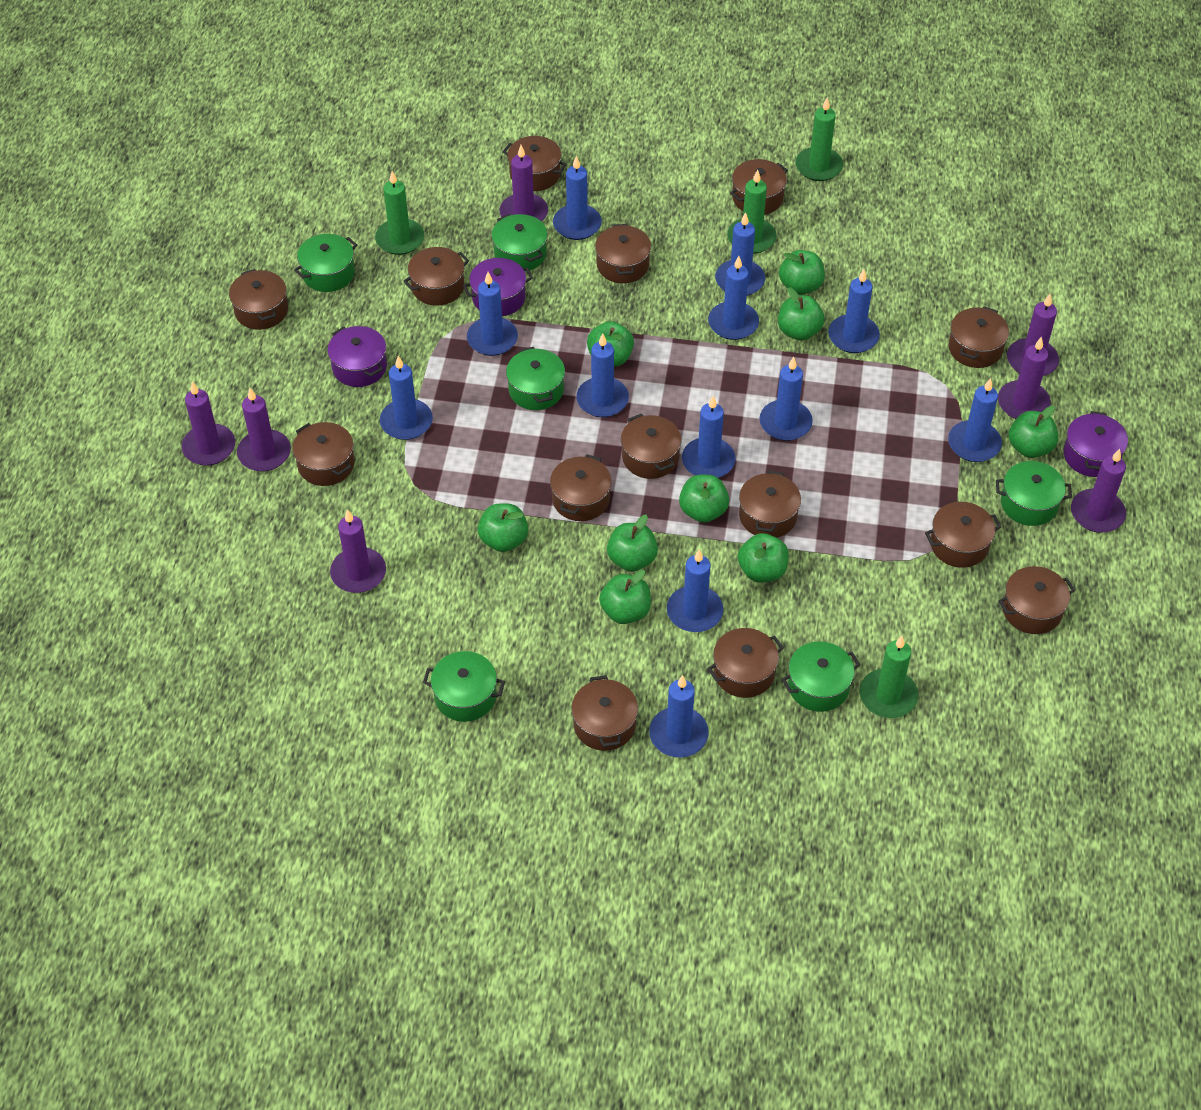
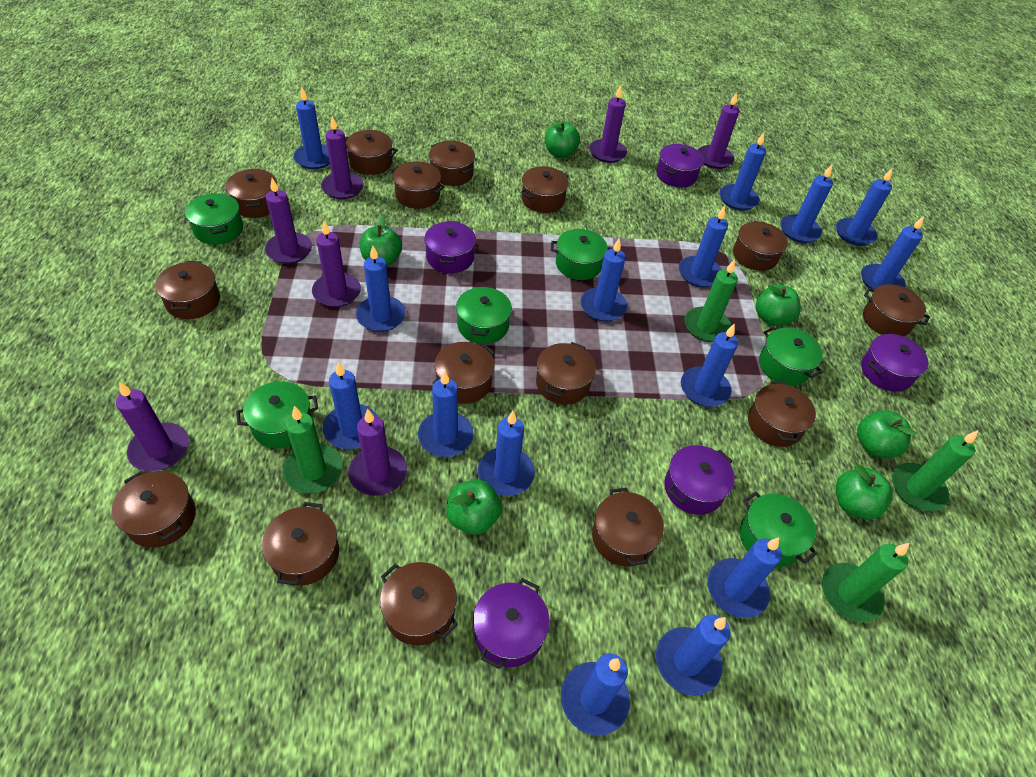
blue candle: [380,356,433,440] [467,272,518,356] [553,156,602,240] [577,333,629,417] [649,675,709,758] [667,549,724,632] [682,396,736,478] [708,256,759,340] [715,212,765,296] [759,357,813,441] [828,269,880,353] [948,378,1002,462] = 12 -> [293,88,330,169] [323,362,377,449] [356,246,406,332] [418,371,474,457] [478,411,535,496] [561,653,630,736] [581,238,627,322] [656,615,730,696] [679,206,728,287] [681,323,738,407] [708,538,782,618] [720,133,766,210] [780,165,833,243] [836,168,893,246] [861,216,924,290] = 15
brown pot: [229,269,288,330] [292,422,355,486] [403,247,469,306] [503,136,567,191] [550,454,612,521] [571,675,638,751] [595,224,651,283] [621,413,681,479] [707,628,784,698] [730,159,788,215] [739,471,801,538] [925,502,1001,568] [948,306,1009,368] [998,566,1075,634] = 14 -> [112,471,196,548] [155,261,220,319] [226,169,277,218] [262,502,339,586] [345,130,397,175] [380,562,458,646] [390,161,445,209] [429,141,475,186] [433,342,495,404] [521,166,569,213] [536,342,596,404] [592,488,664,566] [733,221,788,271] [748,381,816,447] [863,284,930,337] = 15
green apple: [478,503,528,552] [587,321,634,367] [599,570,651,624] [607,515,658,572] [679,475,729,523] [738,533,789,583] [778,287,825,341] [779,250,825,295] [1009,405,1058,458] = 9 -> [360,215,402,266] [446,480,502,535] [545,122,580,158] [756,284,801,326] [836,464,893,520] [857,410,916,458] = 6
purple pot: [328,326,387,387] [463,258,533,316] [1063,411,1128,477] = 3 -> [424,221,476,273] [473,578,550,669] [657,144,704,187] [664,445,735,515] [861,334,928,392] = 5

